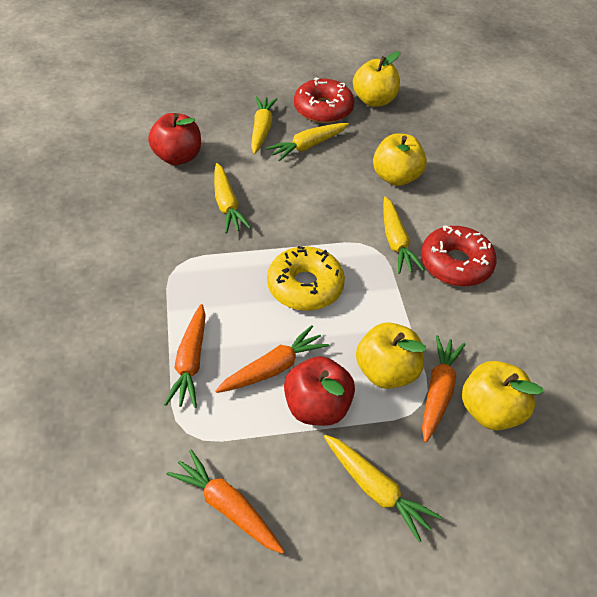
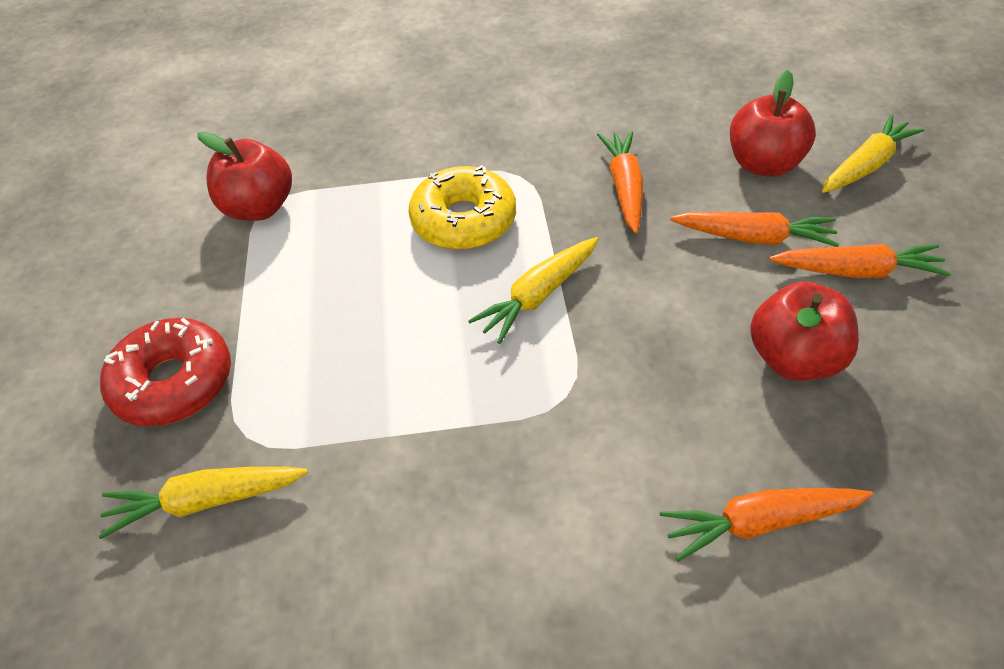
red apple: [148,113,201,165] [284,356,355,426] = 2 -> [197,131,292,221] [730,70,816,177] [750,281,859,381] = 3
red donut: [294,77,354,123] [421,225,497,286] = 2 -> [100,318,231,426] = 1
yellow apple: [353,51,400,107] [356,322,426,389] [373,133,427,186] [462,361,543,430] = 4 -> none = 0
yellow carrot: [214,163,251,234] [251,96,277,154] [266,123,349,162] [324,435,441,542] [383,196,424,274] = 5 -> [99,467,308,539] [468,237,598,344] [822,114,924,193] = 3

